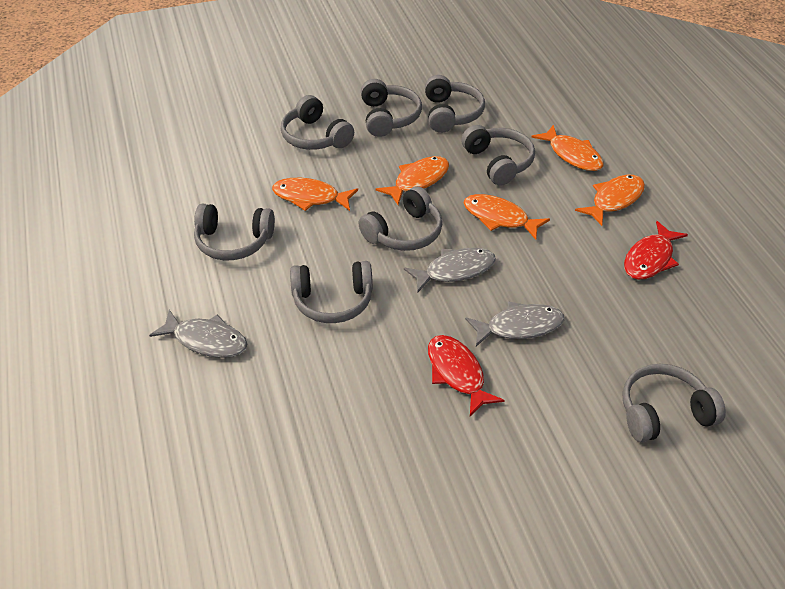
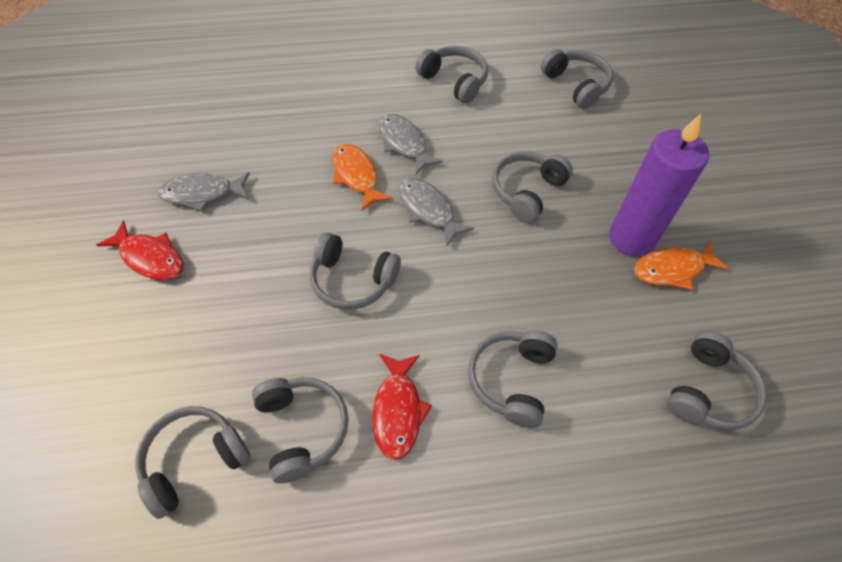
orange fish: [272,178,358,211] [376,156,449,205] [463,194,550,240] [531,125,604,171] [575,175,645,226] = 5 -> [333,144,393,211] [634,240,729,290] = 2
purple candle: none = 0 -> [609,114,709,257] = 1

